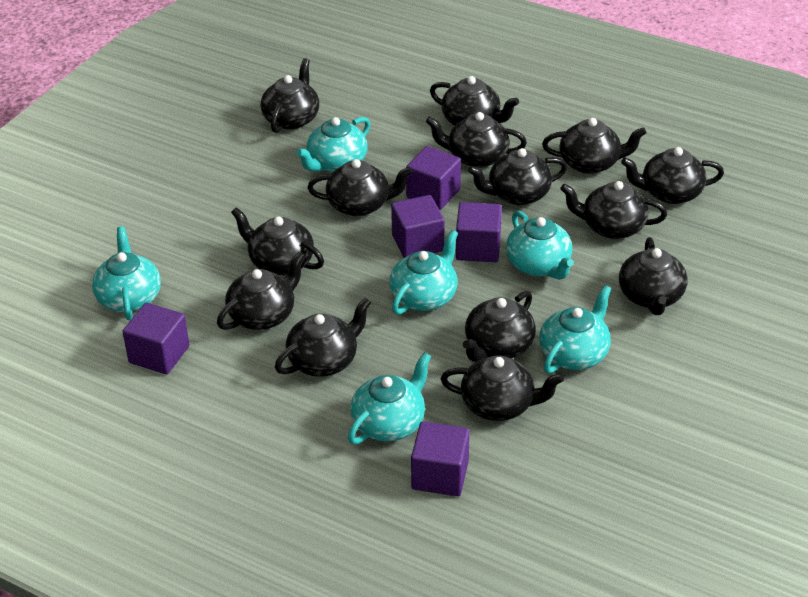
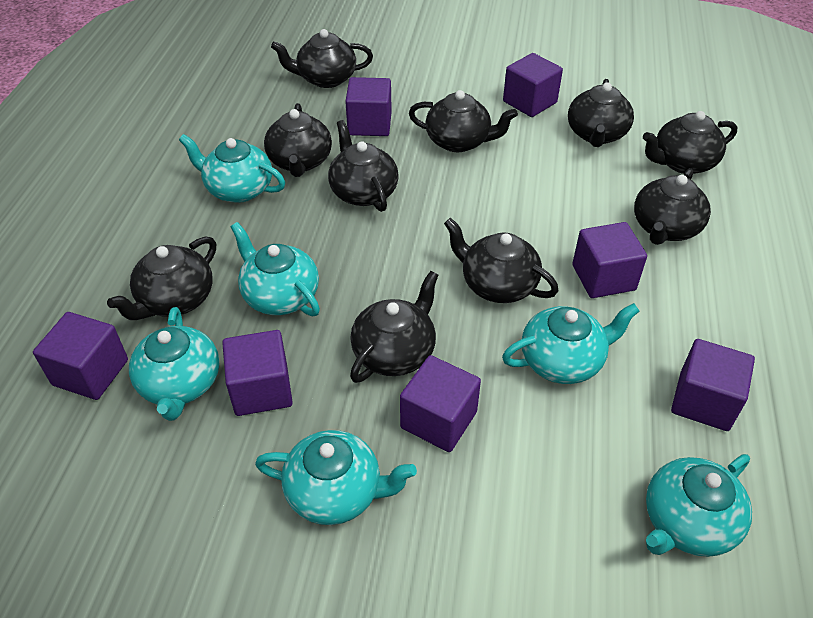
black teapot: [217,252,305,330] [231,207,324,275] [261,58,319,133] [275,298,371,377] [307,159,413,216] [426,112,527,168] [430,76,519,125] [441,355,564,421] [463,291,536,362] [468,148,567,205] [542,118,647,174] [560,181,667,239] [619,237,687,315] [621,147,724,204] = 14 -> [107,236,216,320] [264,103,332,177] [271,29,373,88] [328,120,399,212] [350,271,439,383] [409,90,518,152] [444,218,559,303] [568,79,634,147] [634,168,711,245] [643,111,738,174] = 10
purple cube: [123,303,189,375] [391,195,445,258] [406,146,461,210] [411,421,470,496] [456,202,502,262] = 5 -> [33,312,128,400] [222,330,293,416] [345,77,392,136] [400,355,481,452] [503,53,563,117] [572,222,647,298] [671,339,755,431] = 7

